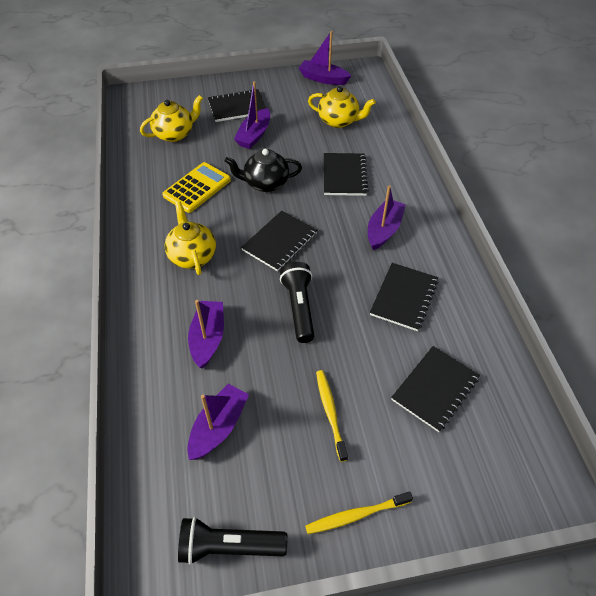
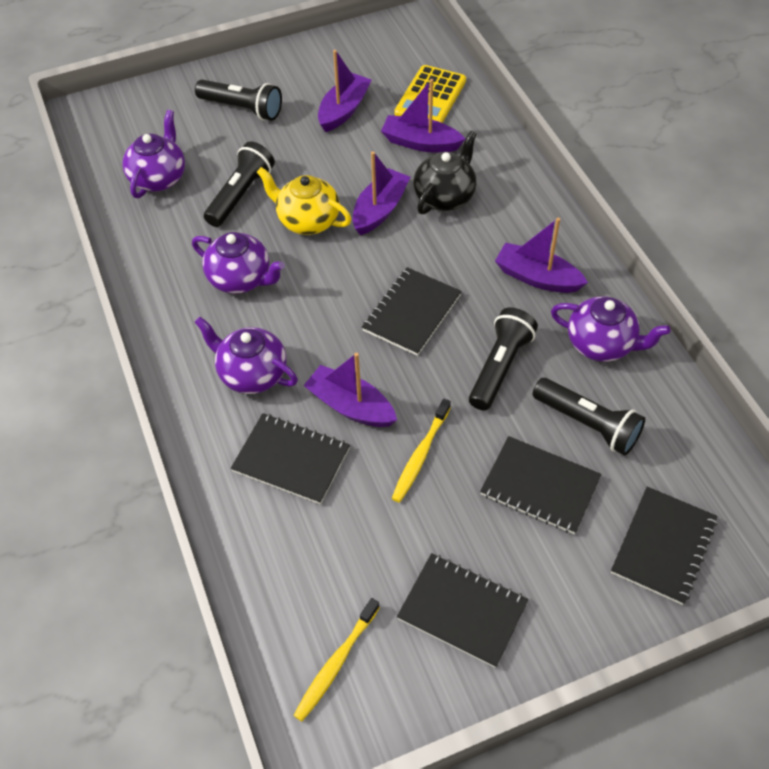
black flashlight: [178,517,287,565] [280,262,314,343] = 2 -> [195,80,282,121] [204,141,275,227] [469,308,538,410] [533,378,645,455] = 4
purple teapot: none = 0 -> [122,110,185,198] [192,232,285,294] [195,317,298,394] [551,296,671,362] = 4
yellow teapot: [140,95,203,142] [164,201,216,275] [308,86,376,128] = 3 -> [257,167,351,235] = 1

